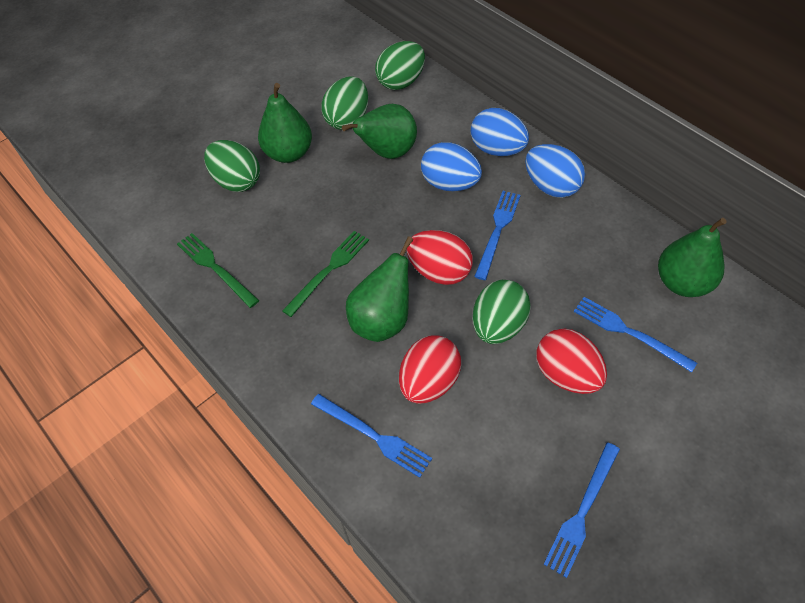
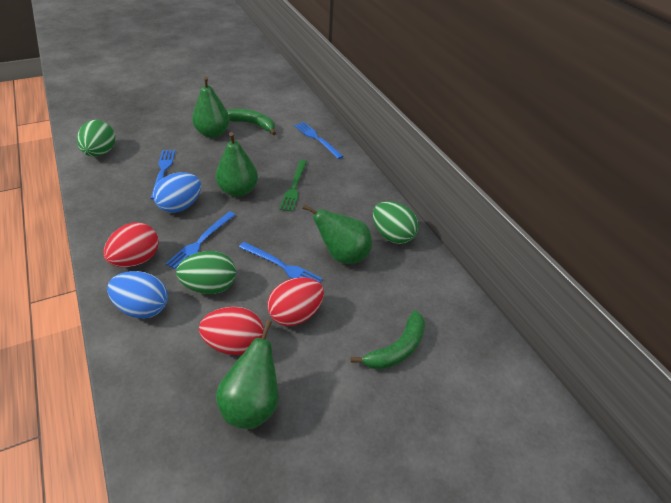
blue egg: [421,142,482,191] [471,108,529,156] [525,144,585,198] = 3 -> [107,271,168,319] [153,172,201,213] = 2
green banana: none = 0 -> [227,109,276,135] [351,310,425,370] = 2
green egg: [204,140,260,192] [321,77,368,130] [375,41,425,90] [473,280,531,344] = 4 -> [77,120,115,157] [176,251,236,294] [372,201,419,244] = 3
green fork: [177,233,259,308] [282,231,369,317] = 2 -> [279,160,307,212] = 1

